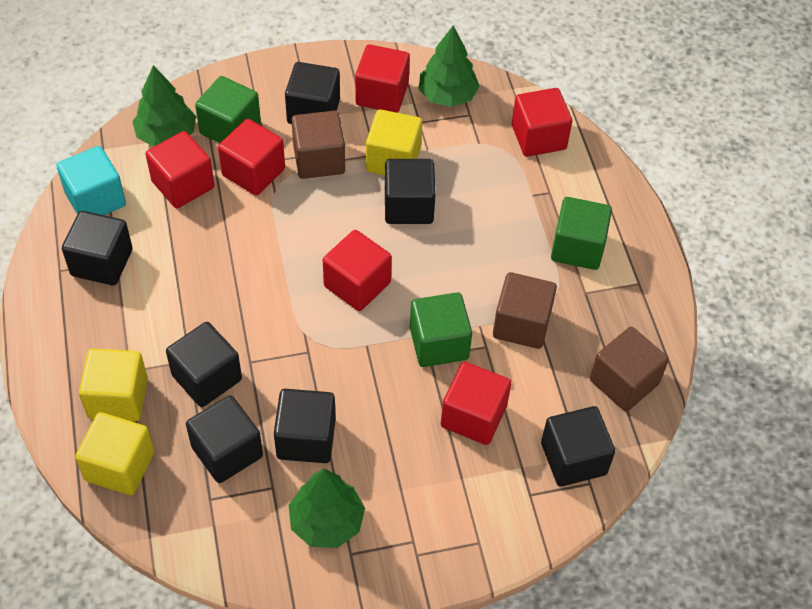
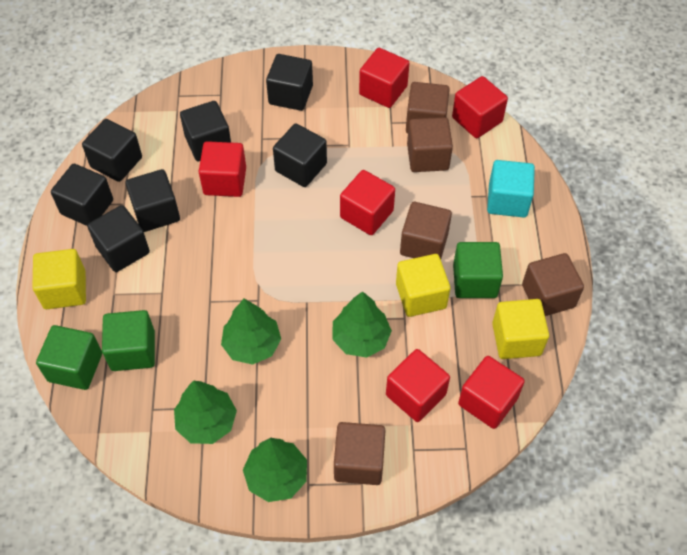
brown cube: [292,111,345,179] [493,272,557,349] [590,327,669,411] = 3 -> [334,422,385,485] [400,202,452,259] [406,82,450,134] [407,117,453,172] [522,253,584,316] = 5
green tree: [132,65,196,147] [289,469,365,548] [418,26,480,107] = 3 -> [174,381,237,444] [221,299,281,365] [243,438,307,502] [332,291,392,358] = 4

